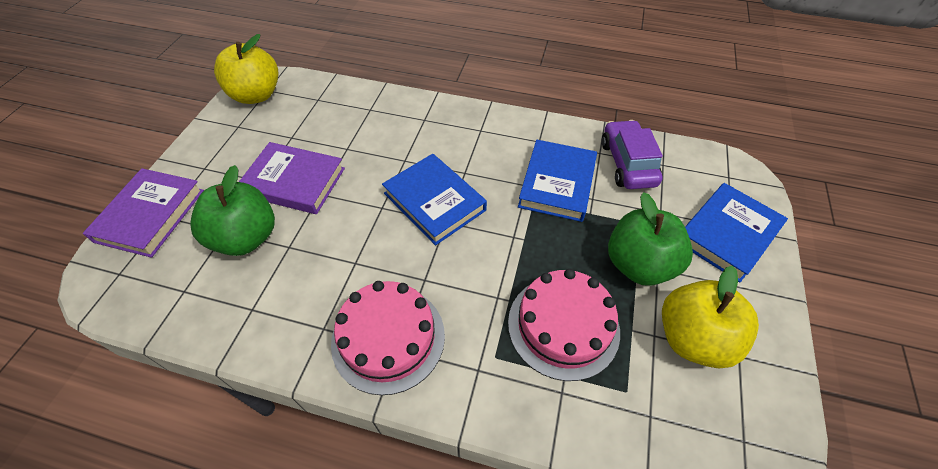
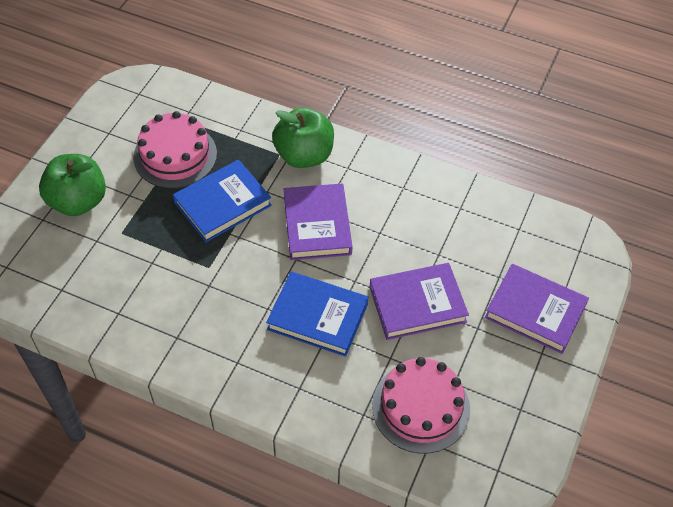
blue book: [382,154,487,245] [518,140,597,222] [685,183,788,282] = 3 -> [173,160,272,242] [266,272,368,357] = 2
purple book: [83,168,204,258] [239,142,345,214] = 2 -> [284,184,353,260] [370,263,469,340] [485,264,589,354] = 3
purple car: [602,120,663,189] = 1 -> none = 0
yellow apple: [214,34,279,104] [662,266,759,368] = 2 -> none = 0

